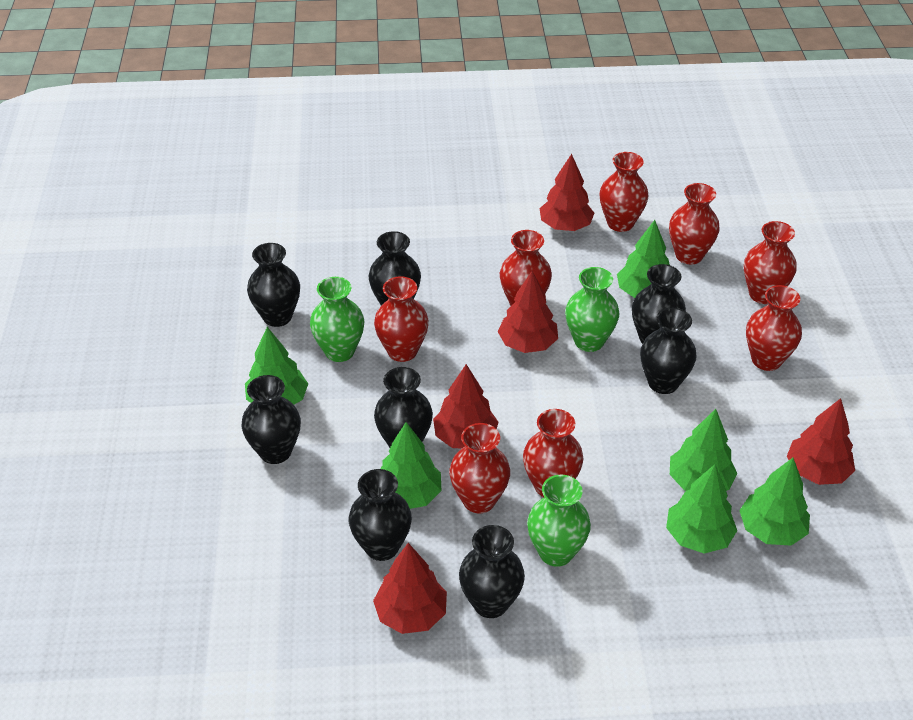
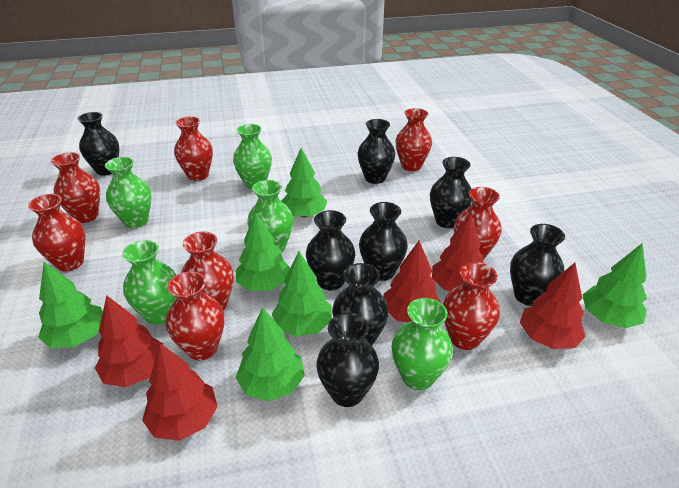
green vase: [310,277,364,362] [527,474,591,567] [565,267,619,352] = 3 -> [105,157,152,228] [122,240,176,325] [233,124,272,189] [247,180,293,253] [392,298,453,390] = 5

